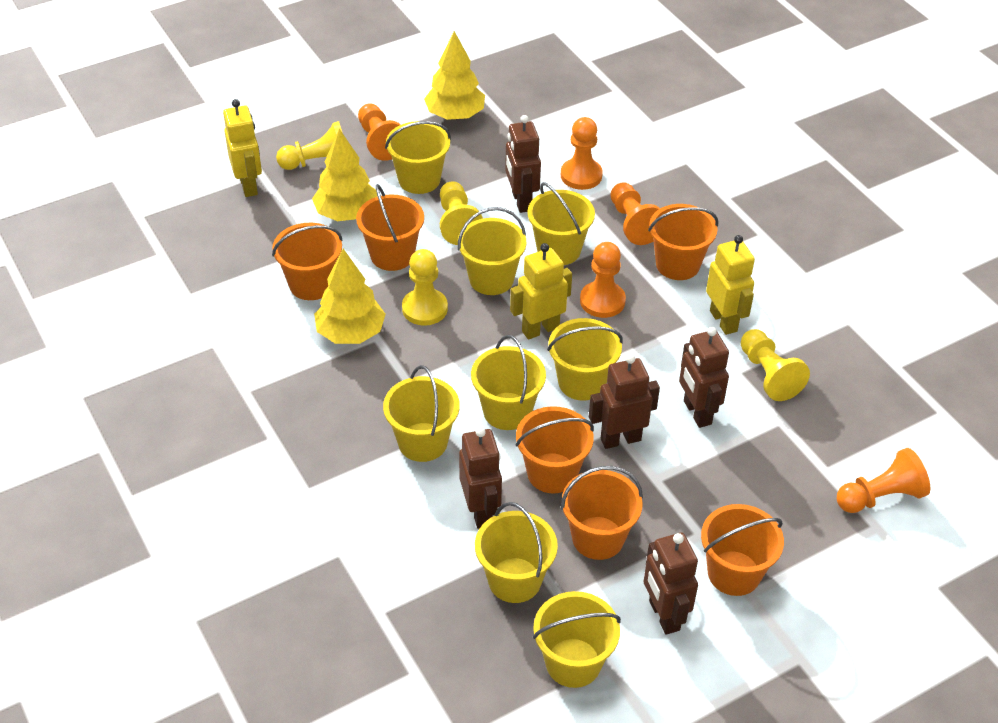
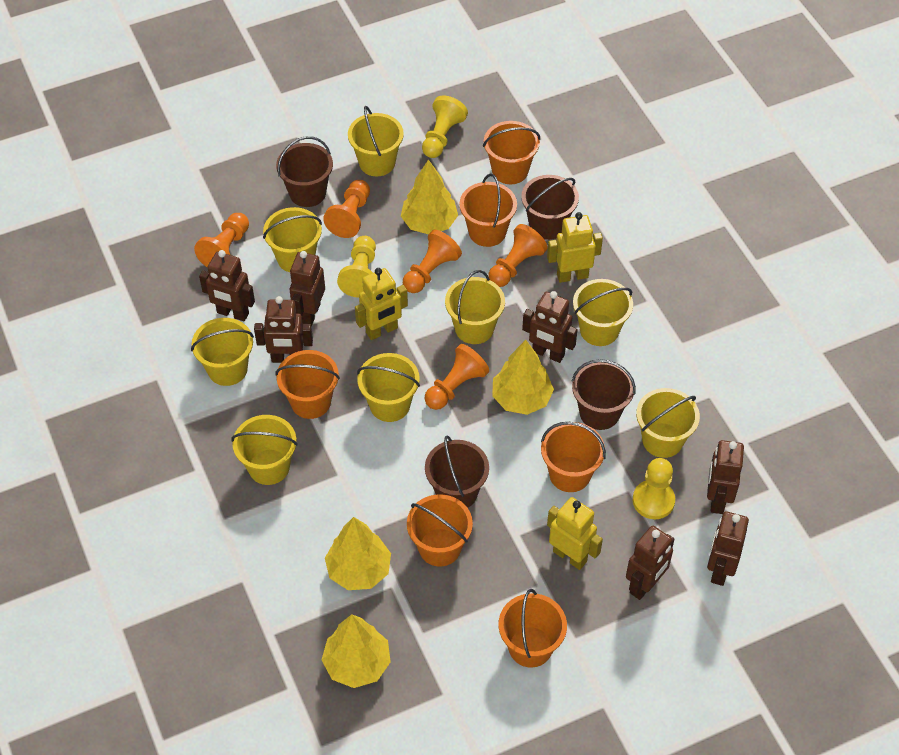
brown bucket: none = 0 -> [276,136,333,207] [425,435,489,508] [521,175,579,240] [572,359,636,430] = 4
brown robot: [459,427,502,529] [505,115,541,213] [589,354,660,449] [643,533,698,635] [679,327,729,428] = 5 -> [199,250,255,321] [254,296,313,363] [289,251,325,327] [522,291,578,363] [626,526,675,600] [707,440,744,514] [707,511,749,586] = 7
yellow pawn: [276,121,343,170] [402,249,448,326] [440,181,483,245] [741,329,810,401] = 4 -> [337,236,376,298] [422,96,468,158] [633,458,675,519] = 3
yellow tree: [312,129,377,221] [314,249,386,344] [424,31,485,120] = 3 -> [321,614,391,688] [325,517,391,590] [401,159,458,234] [492,340,554,415] = 4

